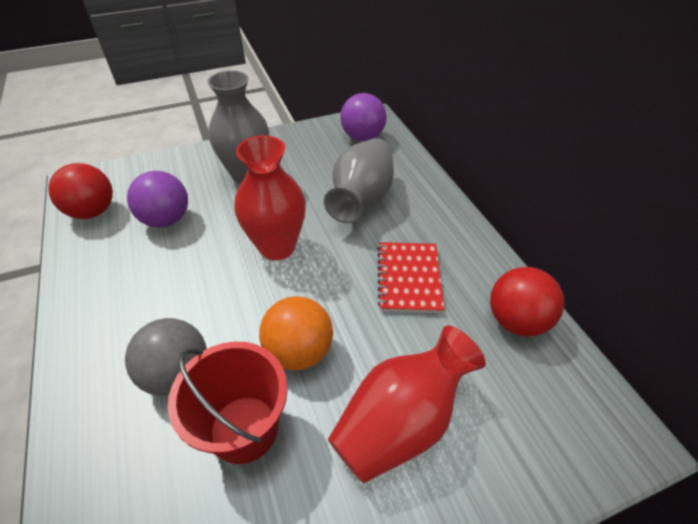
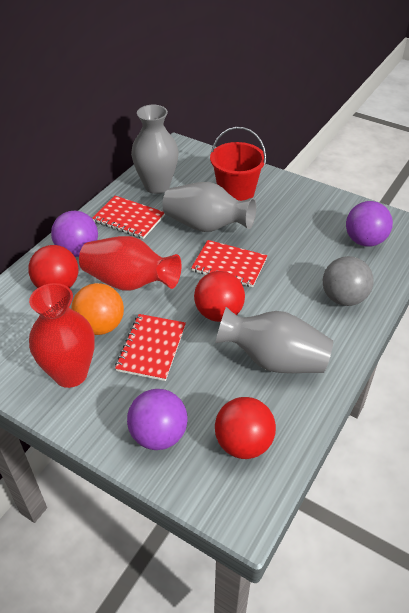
grey vase: [207,70,269,184] [324,138,394,223] = 2 -> [131,105,179,194] [162,182,256,232] [216,307,333,373] = 3
purple ball: [127,171,188,228] [340,93,387,141] = 2 -> [51,211,98,257] [127,389,188,450] [346,201,393,247] = 3
red ball: [49,163,113,219] [490,267,564,336] = 2 -> [28,245,78,288] [194,271,245,322] [215,397,276,459] = 3
red notebook: [377,242,445,313] = 1 -> [92,196,165,239] [115,314,186,381] [191,240,267,287] = 3

